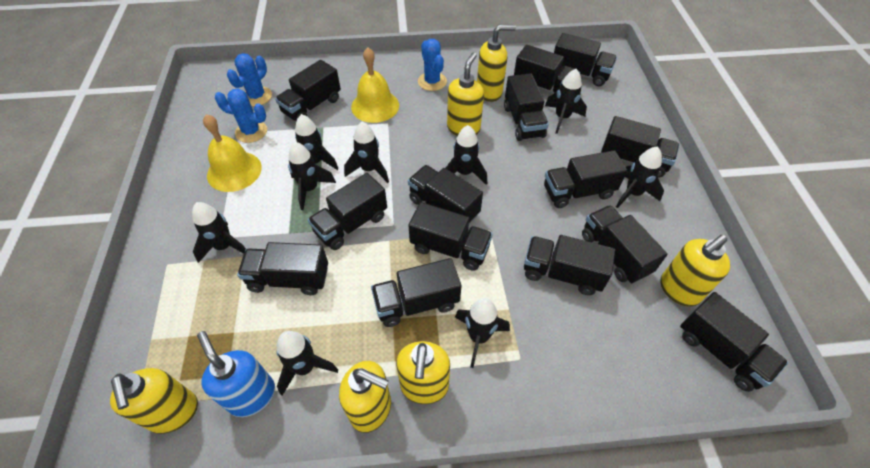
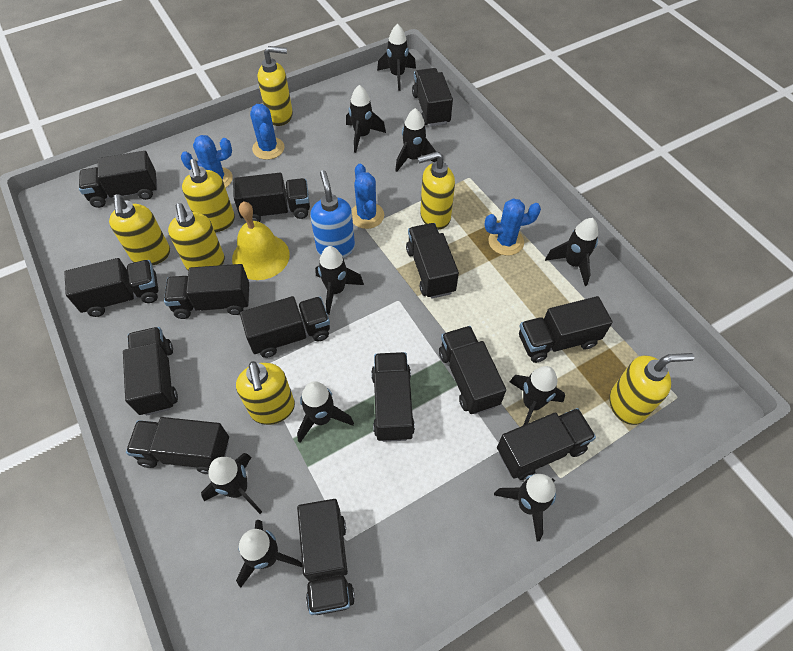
black rocket: [192,202,246,263] [277,331,338,396] [288,142,336,210] [295,114,339,170] [344,122,389,183] [446,125,487,185] [455,298,510,368] [545,69,587,134] [616,146,664,208] = 9 -> [201,453,262,514] [236,520,302,588] [297,381,354,443] [315,246,364,315] [346,85,386,153] [377,24,416,91] [395,108,437,172] [494,474,556,542] [510,366,565,425] [545,218,598,286] = 10
blue cactus: [215,88,267,143] [227,53,272,106] [418,39,447,91] = 3 -> [181,135,233,188] [250,104,285,160] [352,164,384,229] [485,198,541,256] = 4
yellow bell: [203,114,262,192] [351,47,399,123] = 2 -> [232,201,290,280] = 1
yellow soap dispenser: [110,368,198,434] [339,361,391,433] [396,341,450,404] [447,52,484,136] [477,25,516,102] [661,235,730,307] = 6 -> [109,194,170,265] [168,203,225,271] [182,159,235,232] [236,361,295,425] [258,46,293,126] [418,151,455,230] [609,353,694,425] = 7

